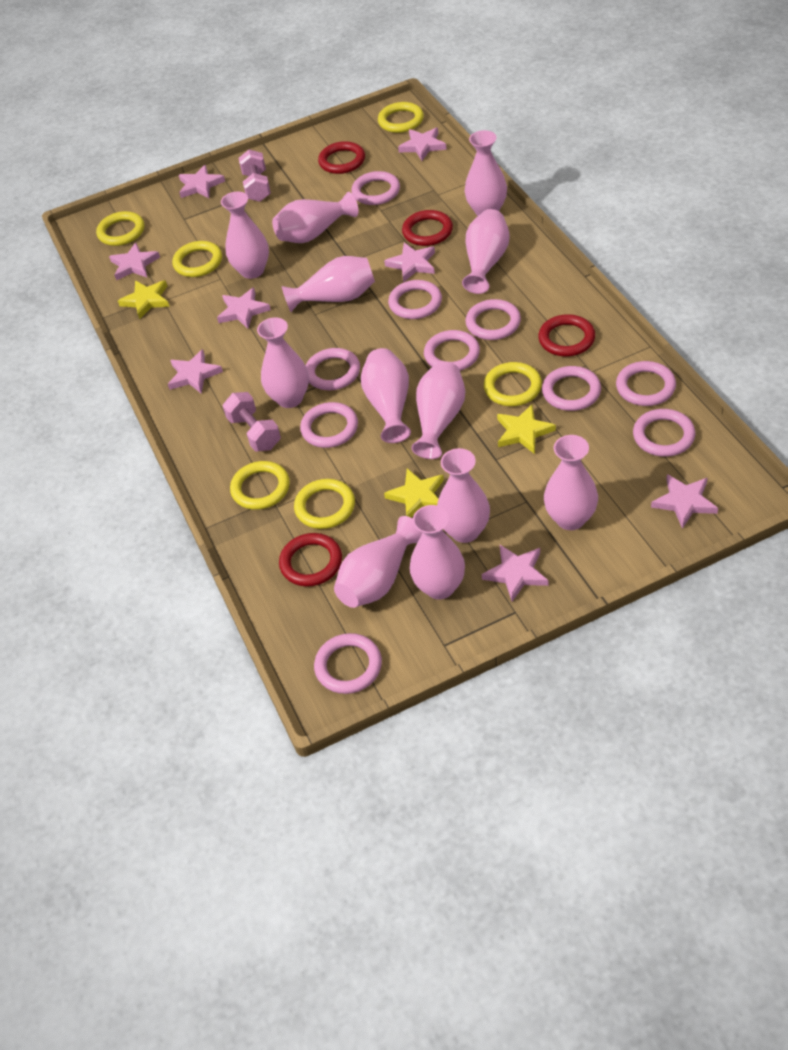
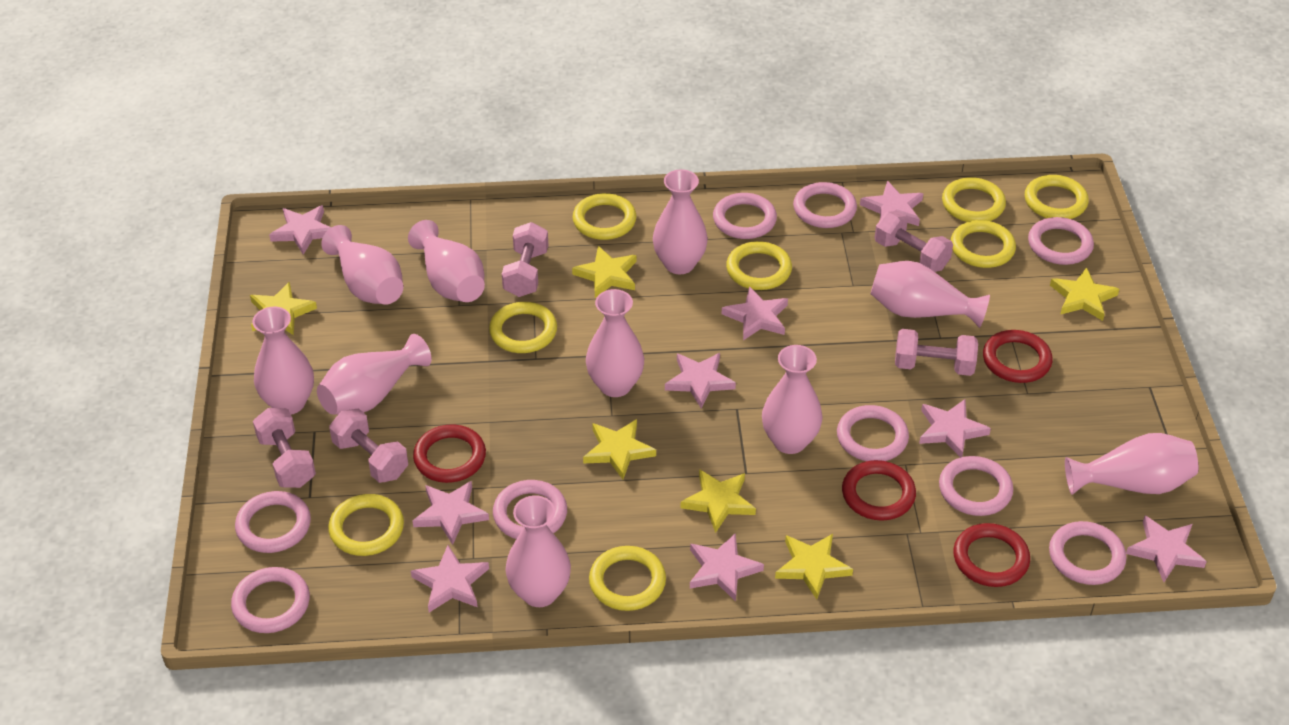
pink dumbbell: [222,392,281,452] [239,149,271,202] = 2 -> [253,408,316,488] [329,409,408,483] [502,222,548,297] [875,211,953,272] [895,329,978,376] = 5
pink ring: [300,402,358,448] [306,348,360,390] [314,633,382,694] [352,171,400,205] [388,280,442,319] [424,330,480,371] [465,299,521,340] [542,366,601,411] [616,361,676,406] [633,409,695,457] = 10 -> [231,567,310,633] [235,491,311,553] [493,480,567,539] [713,193,777,239] [793,182,857,228] [837,405,909,461] [939,456,1013,516] [1028,217,1094,265] [1049,521,1126,585] = 9
pink star: [109,243,160,280] [168,349,223,394] [179,165,225,198] [217,287,271,329] [384,243,435,282] [398,128,447,161] [482,545,549,602] [651,474,718,529] = 8 -> [269,205,331,255] [411,545,489,612] [413,481,489,545] [665,353,736,408] [690,533,764,602] [722,286,788,340] [860,181,924,226] [919,399,991,458] [1126,516,1207,582] = 9
pink vase: [221,192,269,279] [257,317,309,408] [272,192,358,243] [282,256,375,312] [334,516,423,608] [361,348,411,443] [409,505,465,600] [411,361,465,459] [437,448,490,543] [462,209,510,294] [465,130,507,216] [544,435,598,530] = 12 -> [252,307,314,415] [317,334,432,415] [321,225,403,305] [408,220,485,302] [506,495,571,607] [586,289,644,397] [653,169,708,274] [762,345,822,454] [870,261,990,328] [1065,433,1198,495] = 10
yellow ring: [96,211,144,246] [172,241,222,277] [230,461,290,510] [294,479,355,529] [378,102,424,133] [484,362,542,406] = 6 -> [328,494,404,556] [489,302,557,353] [572,193,636,240] [589,546,666,611] [726,241,792,290] [942,177,1006,222] [951,220,1016,268] [1025,175,1089,219] = 8
yellow star: [118,280,170,319] [384,468,444,518] [497,405,556,454] = 3 -> [250,282,317,335] [572,246,636,298] [583,419,656,479] [681,469,756,533] [775,534,853,599] [1050,267,1119,321] = 6

